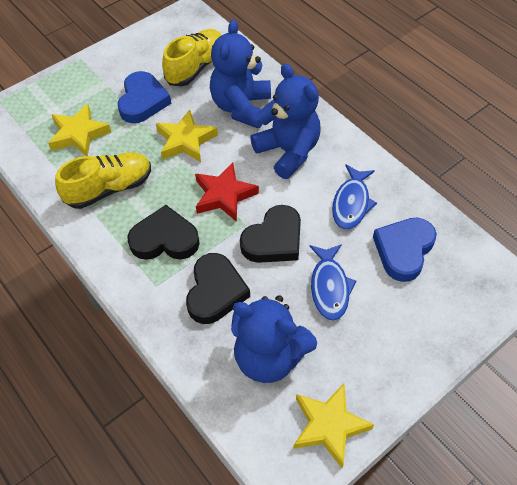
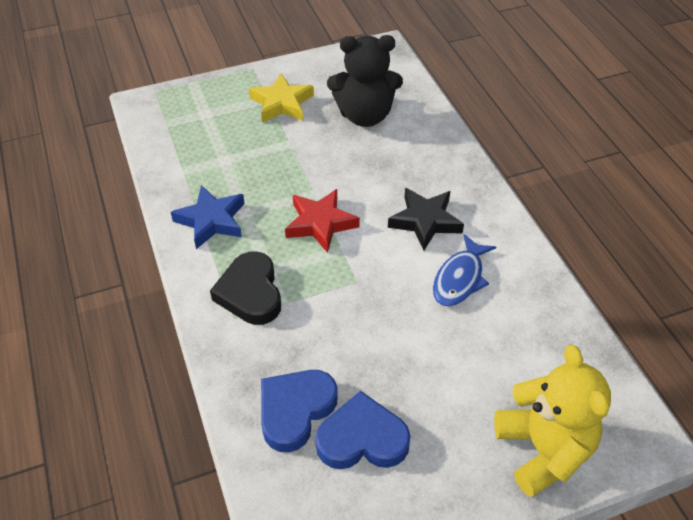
black heart: [127,205,200,260] [186,253,250,324] [240,205,301,263] = 3 -> [210,251,281,325] = 1
black star: none = 0 -> [388,188,464,250] = 1
black teddy bear: none = 0 -> [327,35,403,127] = 1
blue fish: [310,244,356,321] [332,164,377,229] = 2 -> [433,234,496,307] = 1
blue star: none = 0 -> [171,185,245,249] = 1
blue teddy bear: [210,19,271,128] [231,295,317,383] [250,64,321,179] = 3 -> none = 0
yellow shoe: [55,152,151,209] [162,29,221,86] = 2 -> none = 0
yellow star: [48,104,111,156] [156,109,218,162] [293,384,374,468] = 3 -> [249,73,314,123] = 1
yellow teddy bear: none = 0 -> [494,345,611,497] = 1

